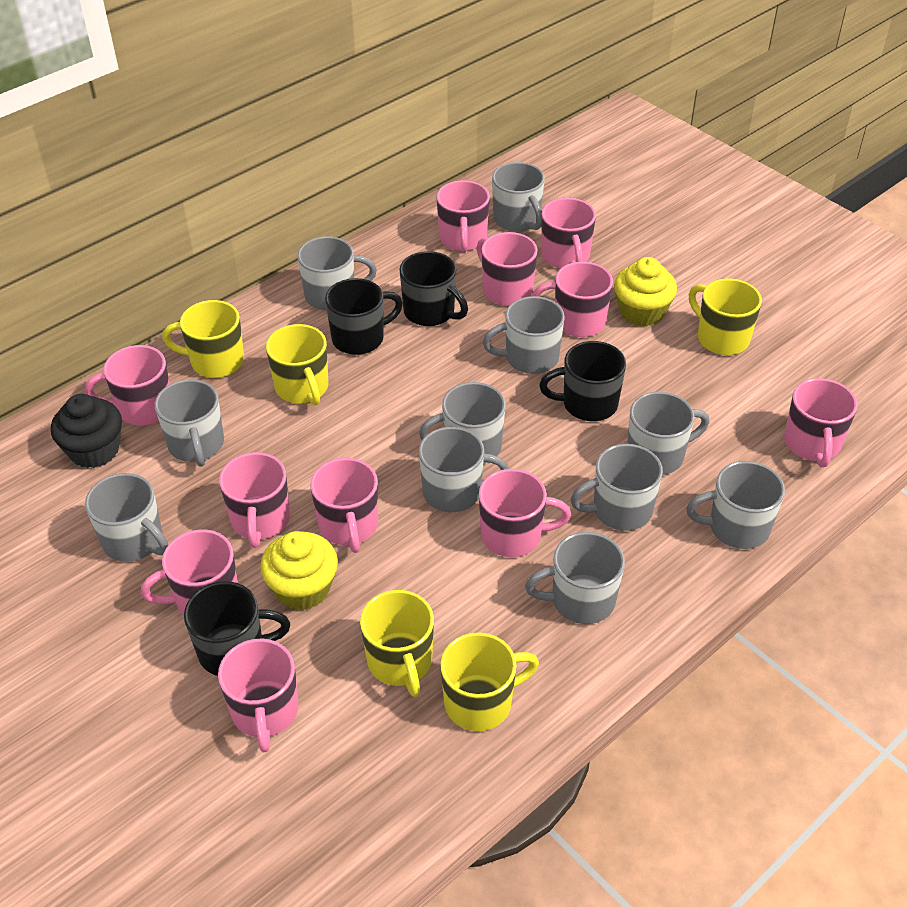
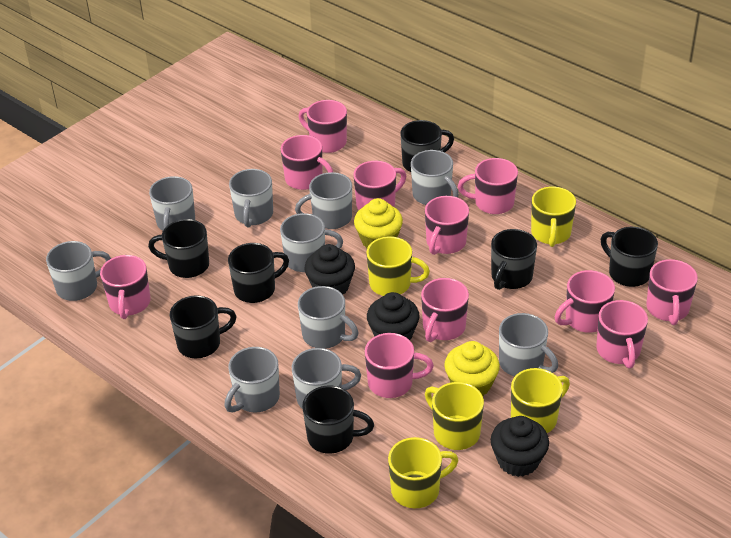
black cupcake: [51,394,122,468] = 1 -> [304,244,355,294] [367,292,420,340] [491,416,549,477] = 3
black mug: [184,581,290,676] [325,278,403,355] [399,251,468,326] [539,341,626,421] = 4 -> [148,219,209,278] [170,295,237,358] [228,243,289,303] [302,386,374,454] [400,120,454,172] [491,229,537,290] [601,227,658,287] = 7
grey mug: [85,473,169,562] [155,379,224,467] [297,236,377,310] [419,382,506,464] [419,427,509,512] [483,296,565,374] [492,162,545,232] [525,532,625,624] [570,444,663,531] [627,392,709,475] [686,461,785,549] = 11 -> [46,241,111,301] [149,176,195,230] [224,347,280,413] [229,169,273,228] [280,213,343,272] [292,348,361,408] [295,172,352,229] [298,286,358,349] [411,150,459,205] [499,313,558,377] = 10

